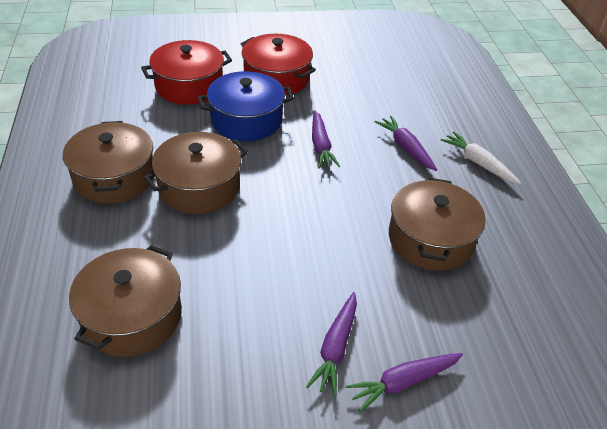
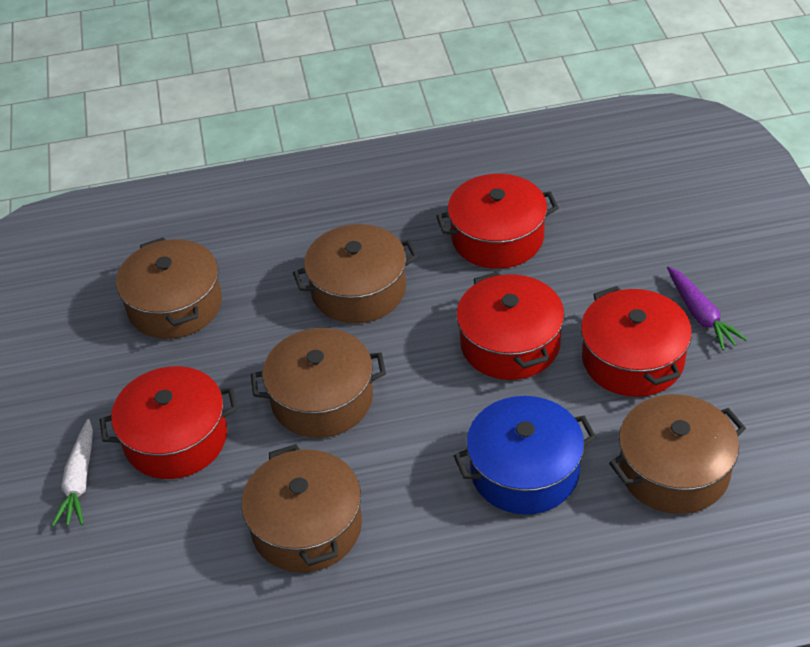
brown pot: [63,121,154,204] [69,245,182,357] [144,132,248,214] [389,178,486,271] = 4 -> [116,237,222,339] [241,444,362,573] [251,328,386,438] [293,224,418,323] [609,394,746,514] = 5
purple carrot: [306,292,357,396] [312,110,340,169] [346,353,463,413] [375,116,437,171] = 4 -> [667,266,748,351] = 1
red pot: [141,40,232,105] [241,34,316,95] = 2 -> [100,366,238,479] [436,174,559,269] [456,271,564,380] [581,286,692,397] = 4

